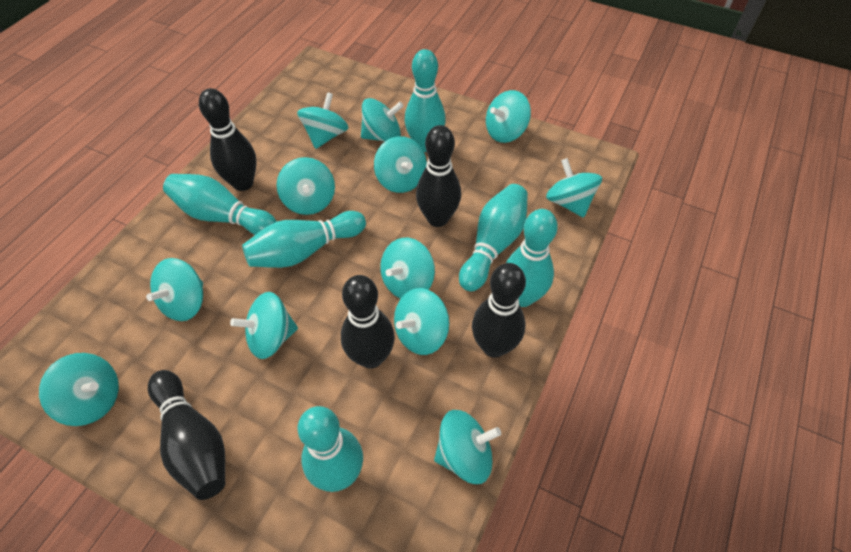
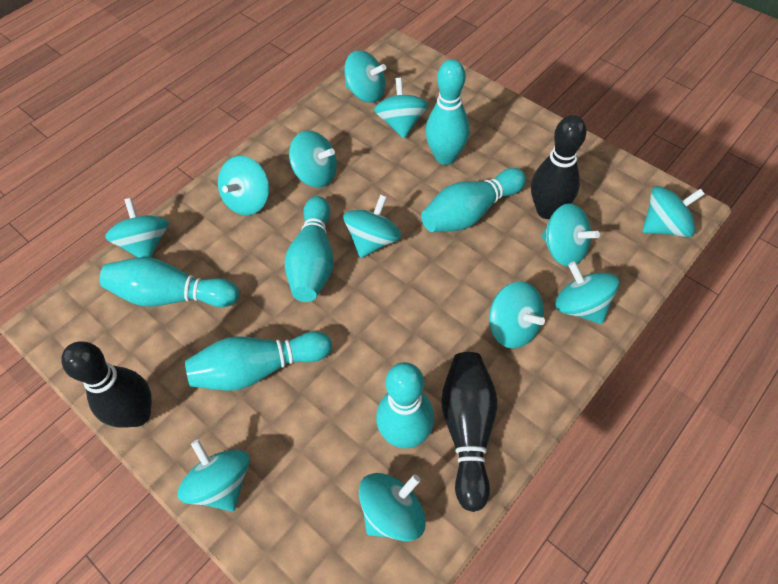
black bowling pin: [148,370,225,500] [199,88,257,191] [341,275,395,369] [416,125,461,227] [472,263,526,358] = 5 -> [61,341,152,428] [441,352,497,512] [531,115,587,219] = 3

